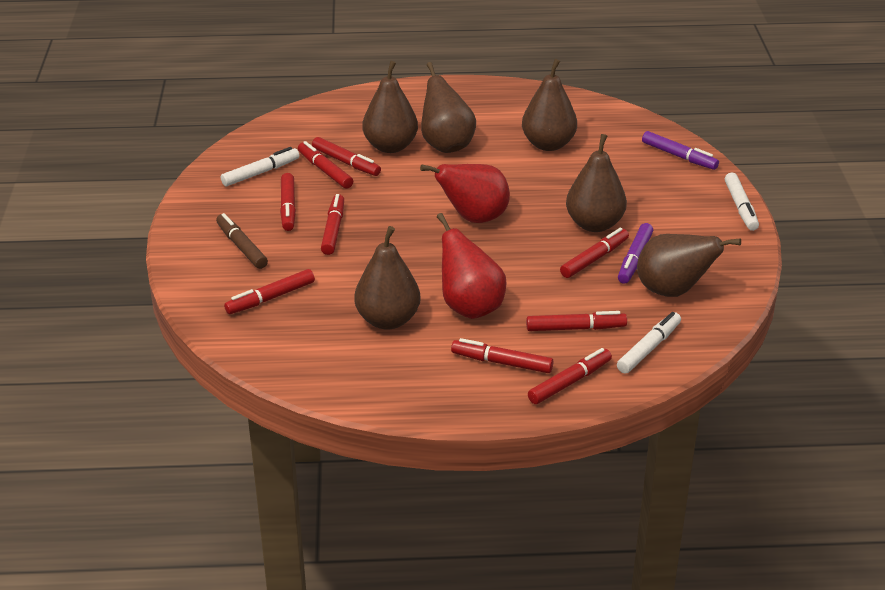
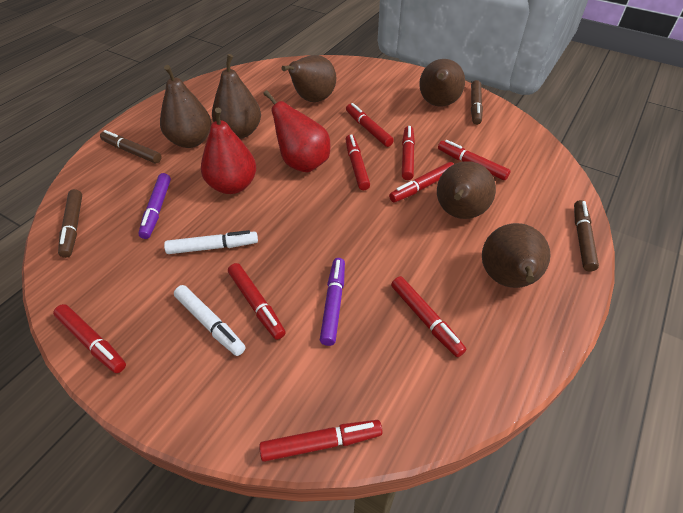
brown marker: [216,213,268,269] = 1 -> [58,189,82,258] [100,130,162,163] [471,80,483,125] [574,200,599,272] = 4
white marker: [221,147,300,186] [617,312,681,374] [725,173,759,231] = 3 -> [164,230,258,254] [174,285,246,356] = 2

